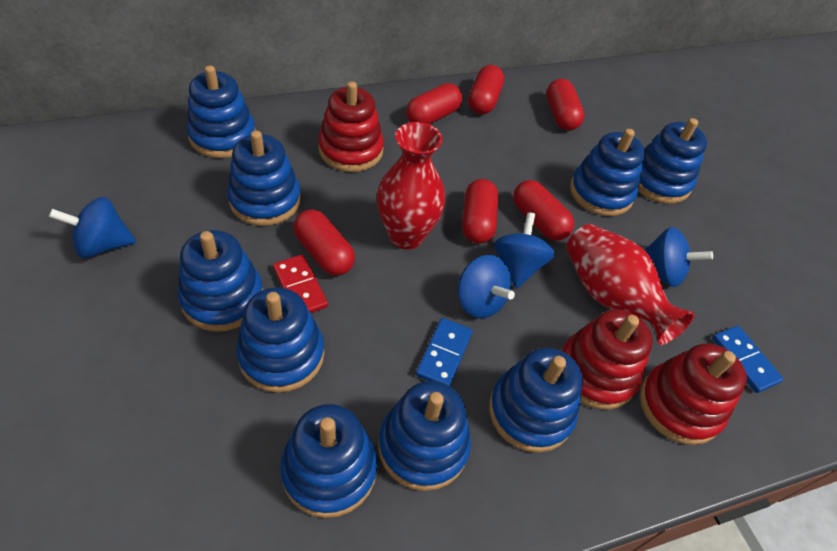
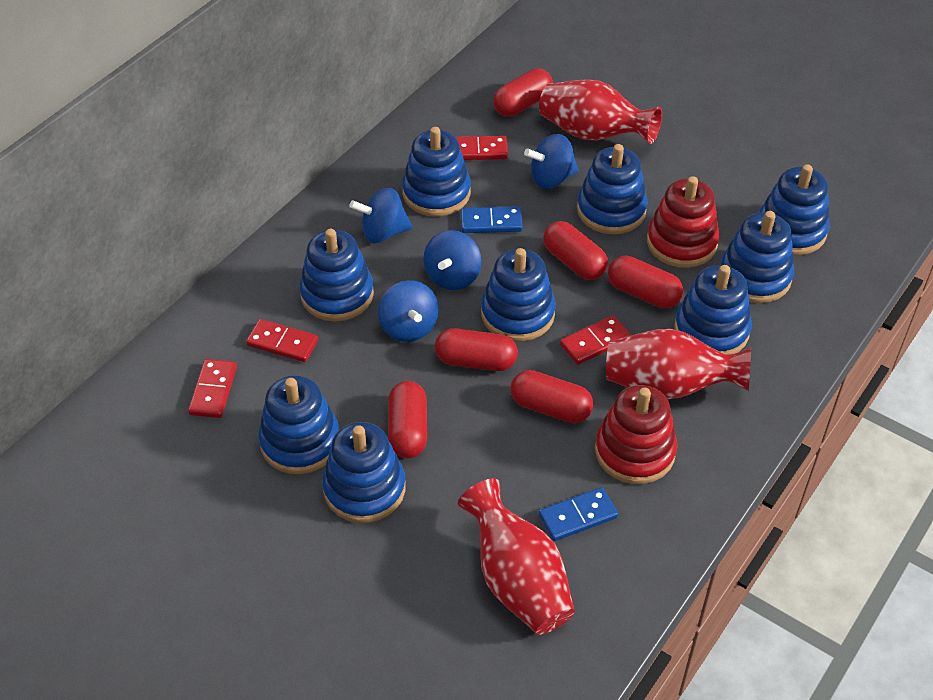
red domino: [273,254,328,313] = 1 -> [188,359,237,418] [246,319,318,362] [455,136,508,160] [560,315,631,365] = 4
red stacking toy: [318,82,384,172] [561,309,653,409] [640,343,747,445] = 3 -> [595,385,677,484] [647,176,720,268] = 2
red vase: [377,122,445,249] [566,224,695,345] = 2 -> [458,478,575,635] [539,79,662,144] [606,329,751,399] = 3

